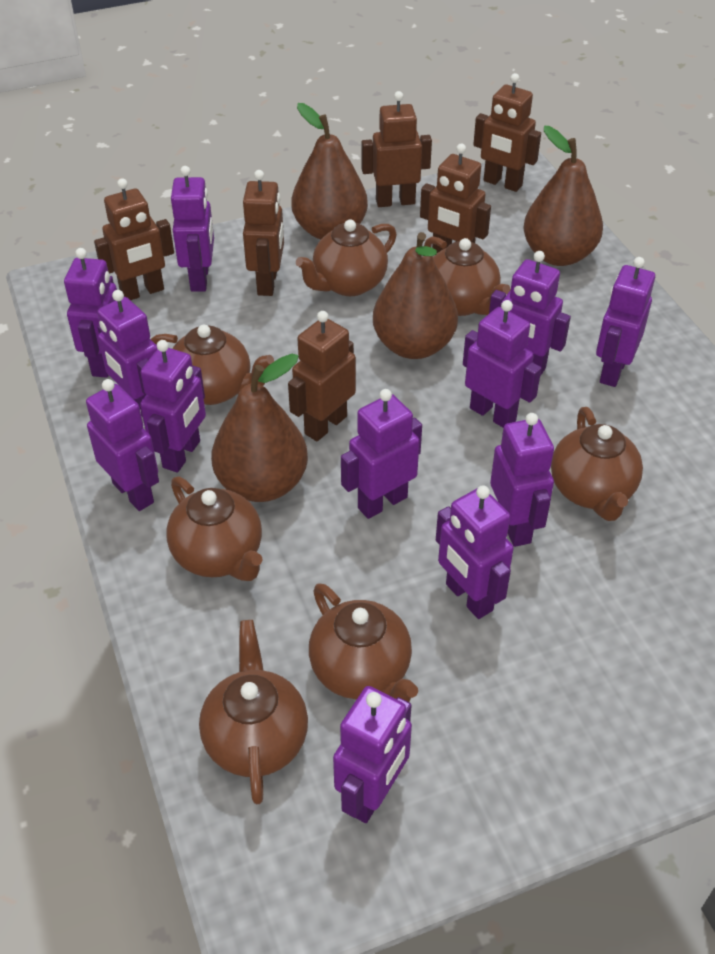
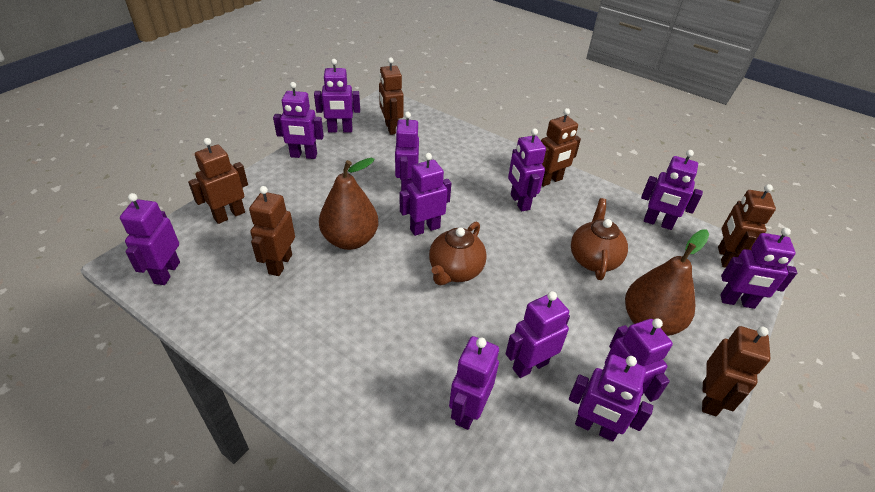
brown pear: [211,354,308,502] [291,103,368,239] [373,232,458,359] [523,125,603,266] = 4 -> [319,158,378,250] [625,230,709,336] = 2
brown teapot: [151,325,274,405] [166,477,263,581] [199,620,308,804] [296,220,397,296] [309,583,418,702] [424,236,511,316] [551,407,643,521] = 7 -> [429,222,487,285] [571,198,628,280] = 2

